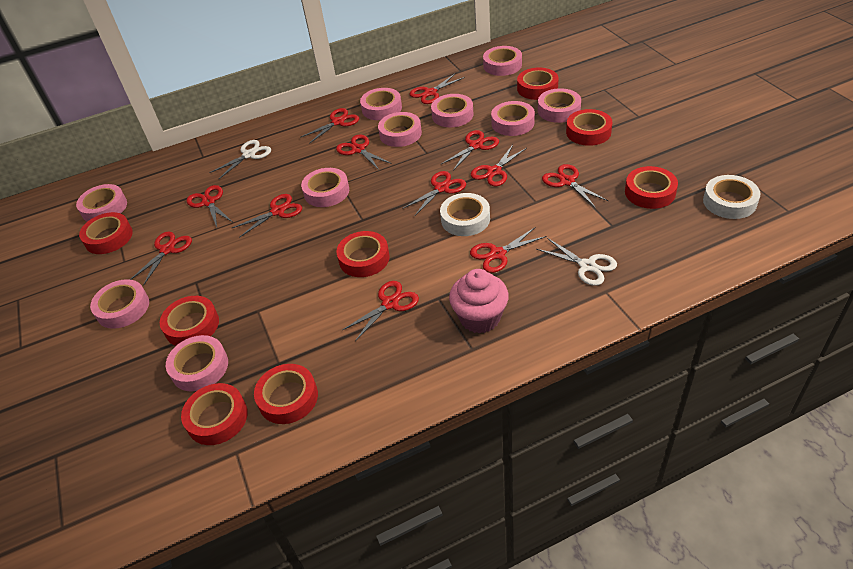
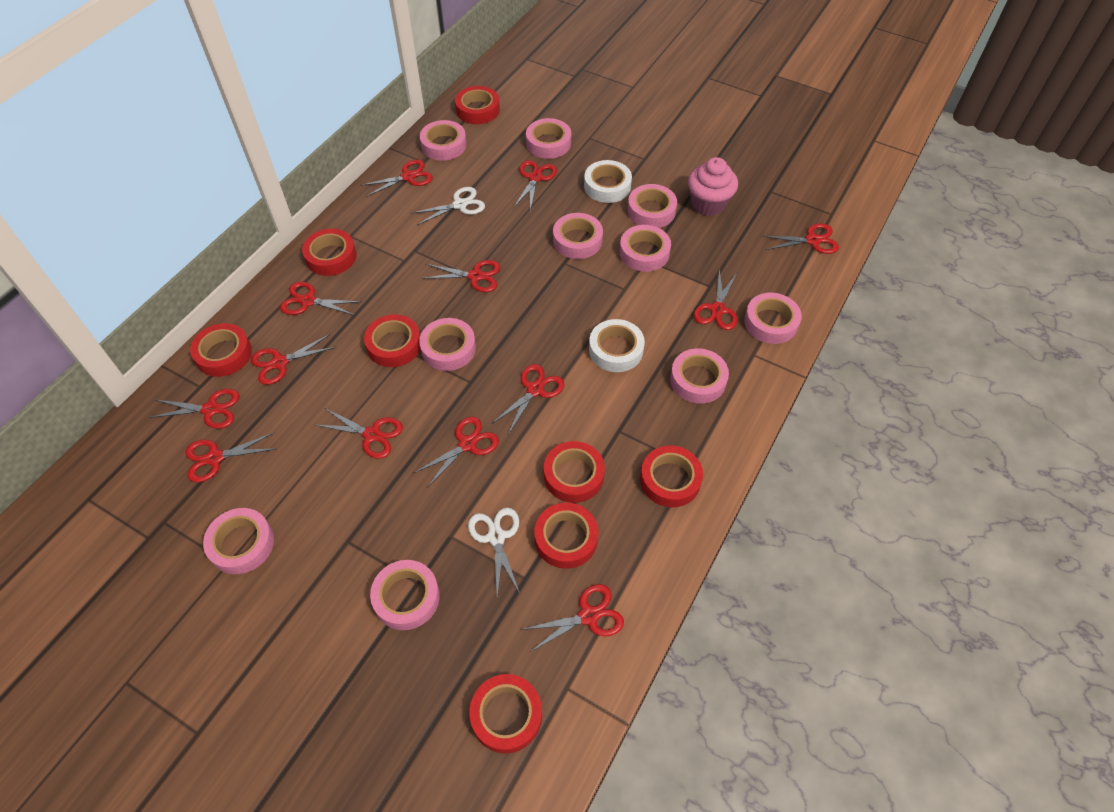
red scissors: [130,232,192,286] [187,185,232,227] [232,194,302,238] [300,108,360,144] [336,135,392,170] [342,281,419,341] [402,171,466,216] [409,73,465,104] [441,130,499,171] [470,227,546,273] [471,145,527,186] [542,164,609,208] = 12 -> [149,389,240,429] [185,432,276,482] [251,334,336,385] [280,281,362,315] [316,408,403,459] [360,160,433,197] [414,417,499,488] [422,260,500,292] [492,364,564,434] [514,160,557,211] [521,584,624,652] [694,270,737,330] [762,223,839,254] = 13

